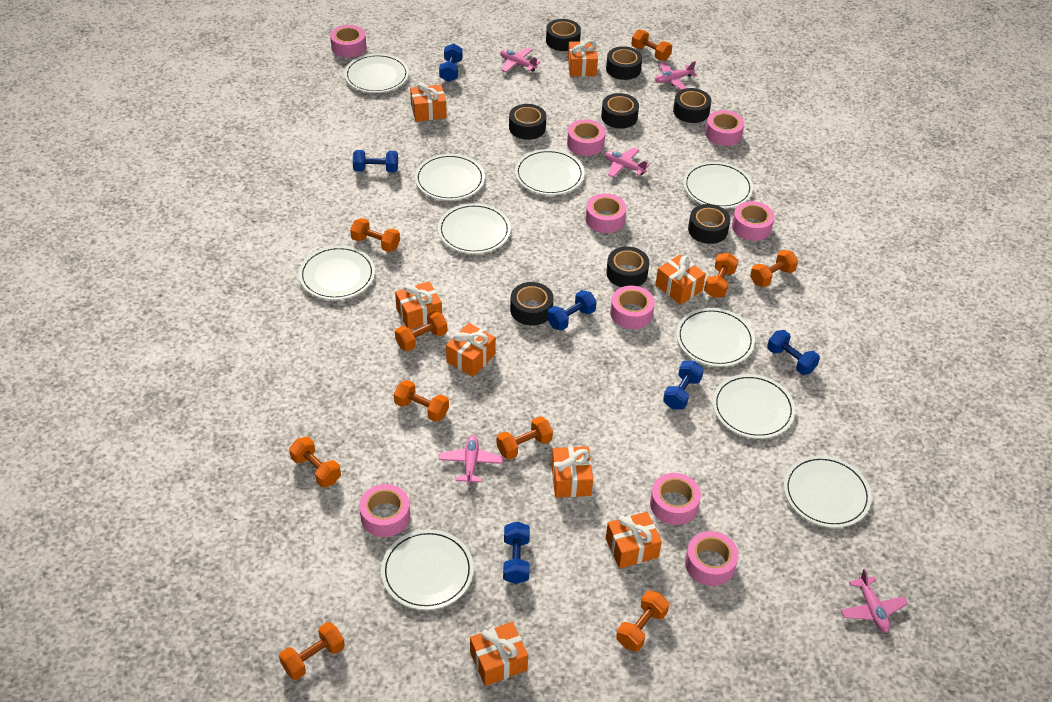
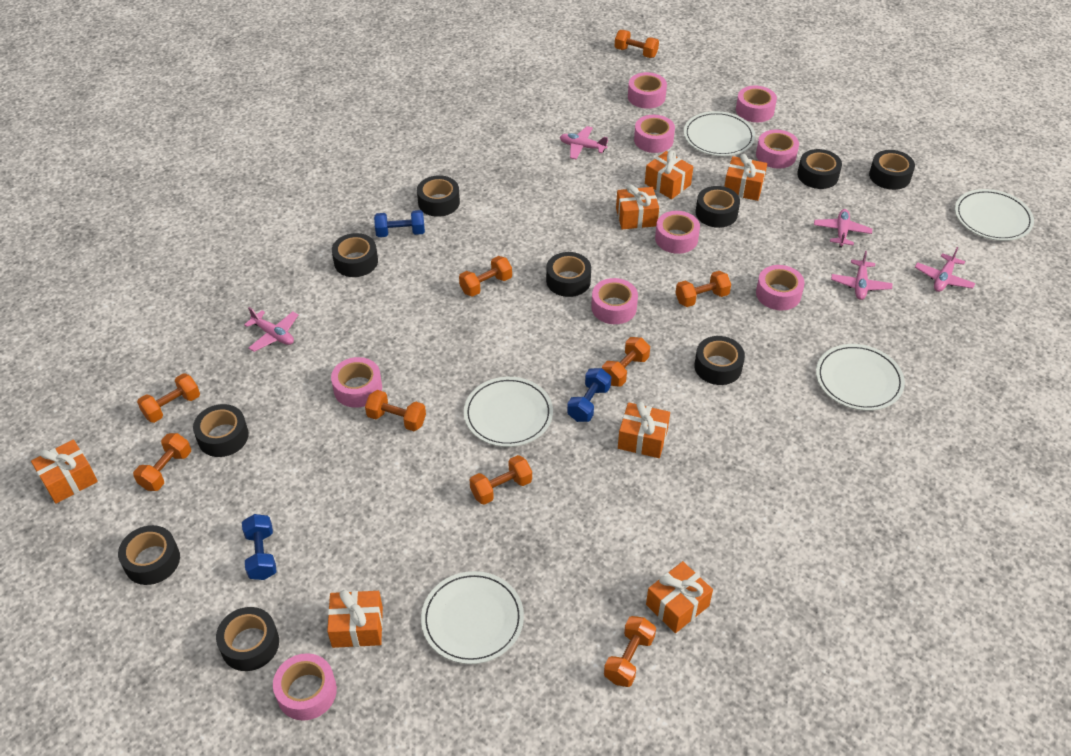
black tape: [509,104,546,140] [510,282,554,326] [546,19,581,51] [601,93,639,129] [606,46,642,80] [606,246,649,287] [673,88,711,123] [688,204,730,244] = 8 -> [118,525,180,585] [193,404,249,457] [216,607,279,671] [332,233,378,277] [417,175,460,217] [546,252,591,297] [694,336,745,385] [696,186,740,228] [797,149,842,189] [869,150,915,190] = 10
blue dumbbell: [353,150,398,172] [439,43,463,82] [503,521,530,584] [547,290,597,331] [663,361,704,409] [767,330,820,375] = 6 -> [242,514,277,580] [374,210,425,237] [567,368,611,422] = 3
orange dumbbell: [279,622,345,680] [289,437,341,487] [350,218,400,252] [394,380,449,422] [395,311,447,351] [497,416,553,460] [616,591,669,652] [632,30,672,61] [704,253,738,298] [750,250,798,287] = 10 -> [133,433,191,491] [137,373,200,423] [365,390,426,431] [459,256,512,297] [470,455,532,505] [602,337,650,386] [604,616,656,687] [615,30,659,58] [676,271,731,307] = 9
orange gift: [395,281,442,329] [410,82,447,122] [446,323,496,377] [470,622,528,686] [551,446,593,498] [568,40,598,76] [606,512,662,569] [655,254,706,305] = 8 -> [31,440,98,504] [327,590,383,648] [616,184,659,229] [618,401,670,458] [645,150,693,199] [646,561,713,633] [724,154,767,201] = 7
white plate: [299,246,375,300] [344,53,409,93] [381,529,474,610] [415,154,485,201] [438,203,511,254] [515,149,585,195] [676,308,755,367] [683,162,753,209] [713,374,795,439] [784,455,872,528] = 10 -> [421,571,524,664] [464,377,553,447] [684,111,755,156] [816,344,905,411] [955,189,1034,241] = 5

